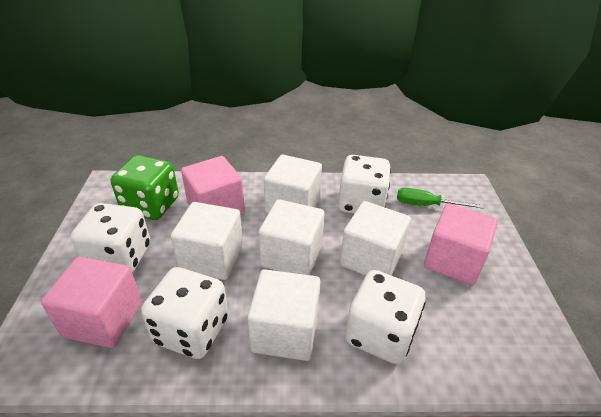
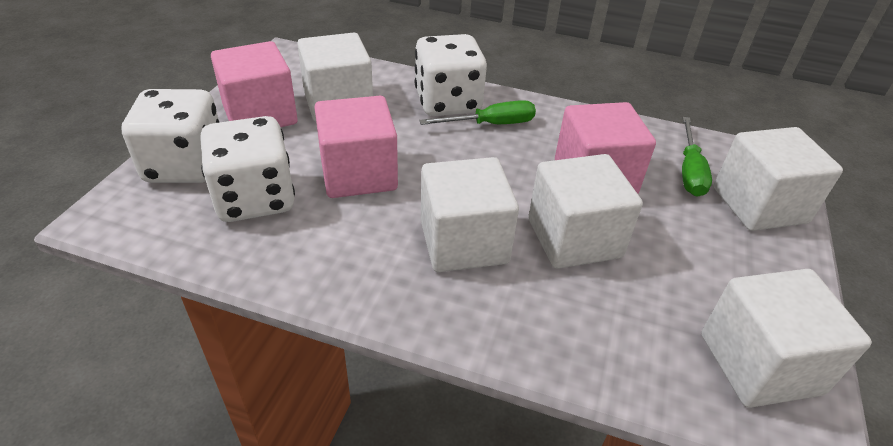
green dice: [111,155,179,220] = 1 -> none = 0
green screwdriver: [397,188,484,209] = 1 -> [419,100,536,125] [682,117,712,197] = 2
white dice: [71,203,150,273] [141,267,228,359] [338,155,391,214] [345,270,426,364] = 4 -> [121,89,219,183] [200,116,295,222] [415,34,487,116] = 3

